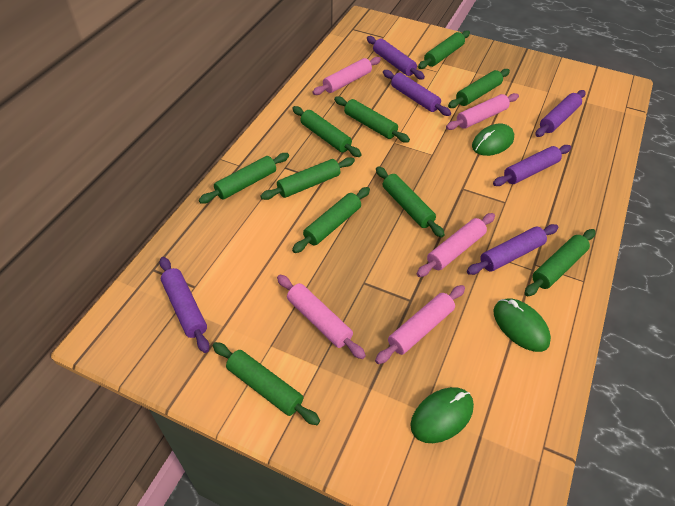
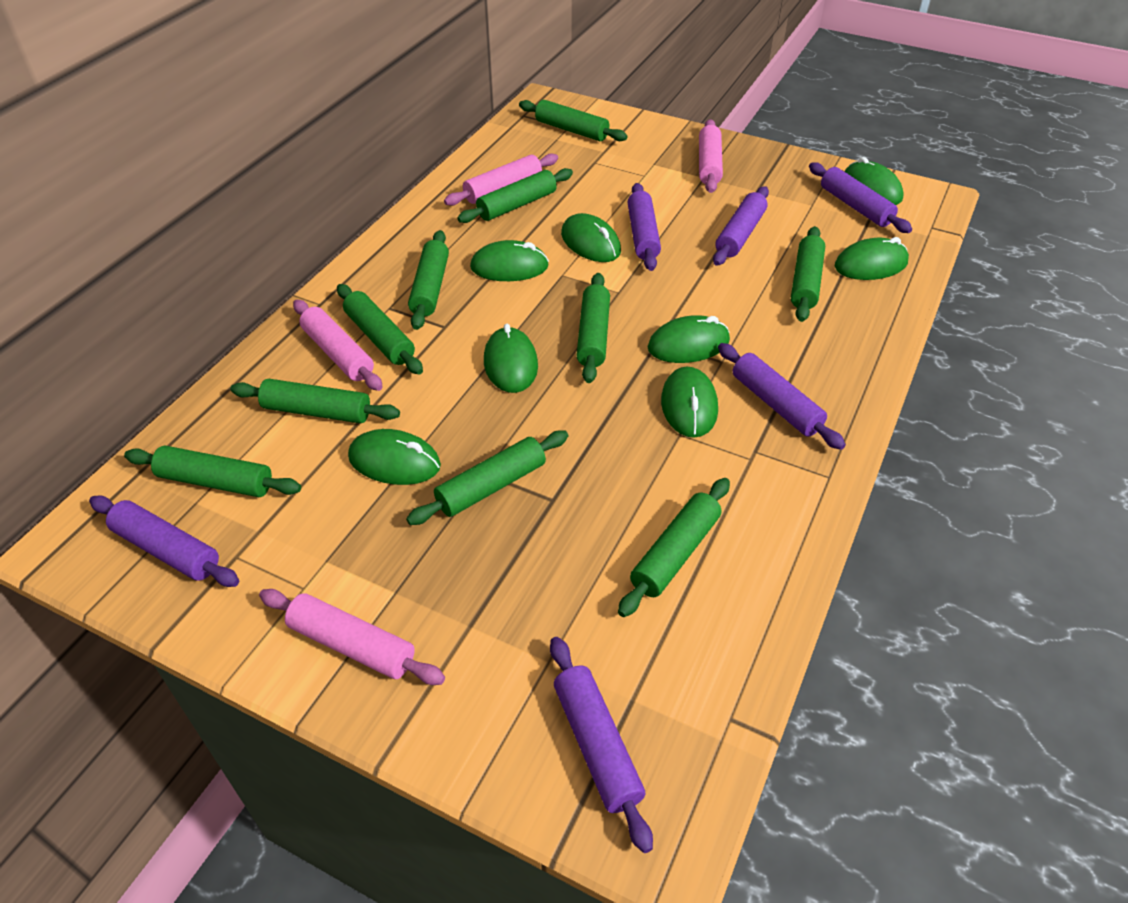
green mouse: [410,387,474,443] [472,124,514,156] [493,299,551,352] = 3 -> [348,429,441,485] [470,240,549,281] [484,324,538,393] [561,213,621,262] [647,315,730,363] [661,367,718,438] [835,237,909,280] [844,157,904,205] = 8
pink rolling pin: [277,275,366,359] [312,57,381,95] [375,285,465,364] [417,213,495,277] [446,93,519,130] = 5 -> [259,589,445,685] [293,300,383,391] [444,153,558,206] [699,119,723,193] = 4

